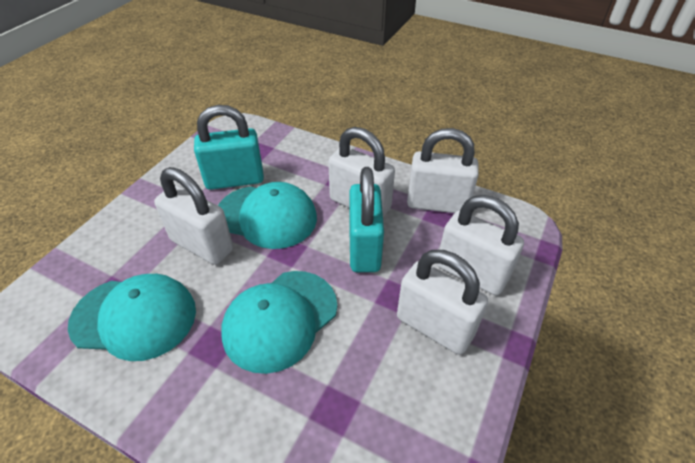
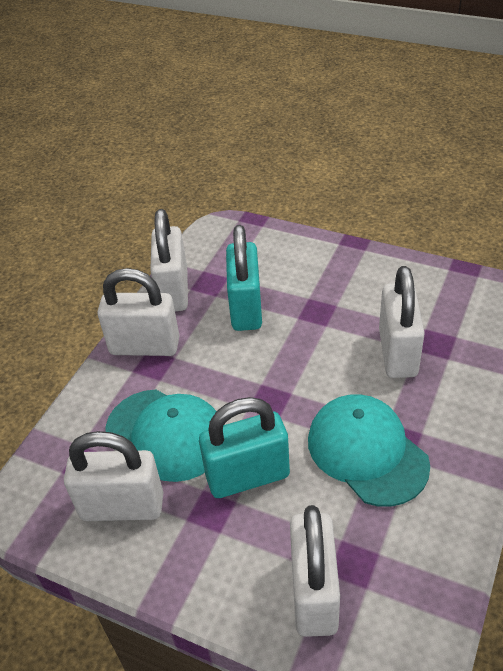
turquoise cap: [68,274,196,361] [218,182,317,249] [221,271,337,374] = 3 -> [106,389,216,482] [308,394,430,507] = 2

